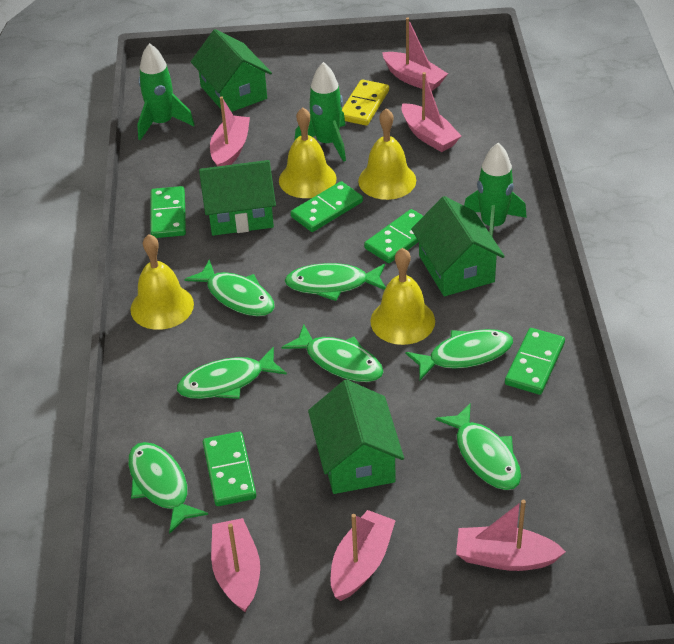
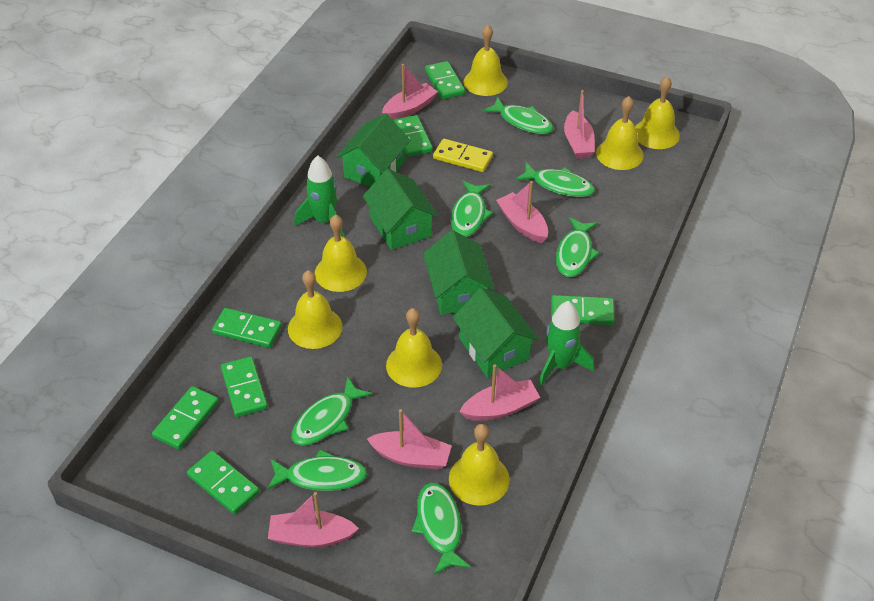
green domino: [151,186,186,238] [203,432,256,506] [291,181,363,232] [364,209,423,263] [505,328,565,395] = 5 -> [152,386,219,450] [187,451,260,514] [212,308,282,348] [221,356,268,417] [393,115,433,157] [425,61,465,99] [551,295,615,325] = 7
green rocket: [137,43,195,140] [294,62,346,162] [464,143,527,238] = 3 -> [294,155,344,237] [539,301,594,387] = 2
yellow bell: [130,234,194,330] [279,107,337,198] [358,108,416,200] [370,248,435,345] = 4 -> [288,270,342,349] [315,214,367,292] [386,308,442,388] [449,424,510,506] [464,25,508,96] [596,96,644,170] [635,76,680,149] = 7

